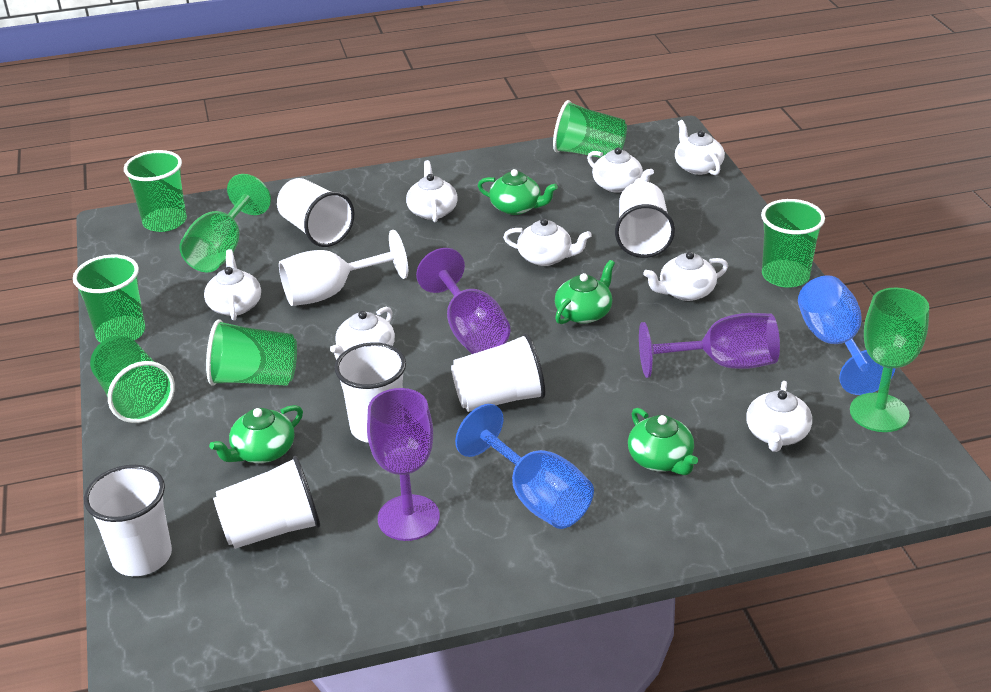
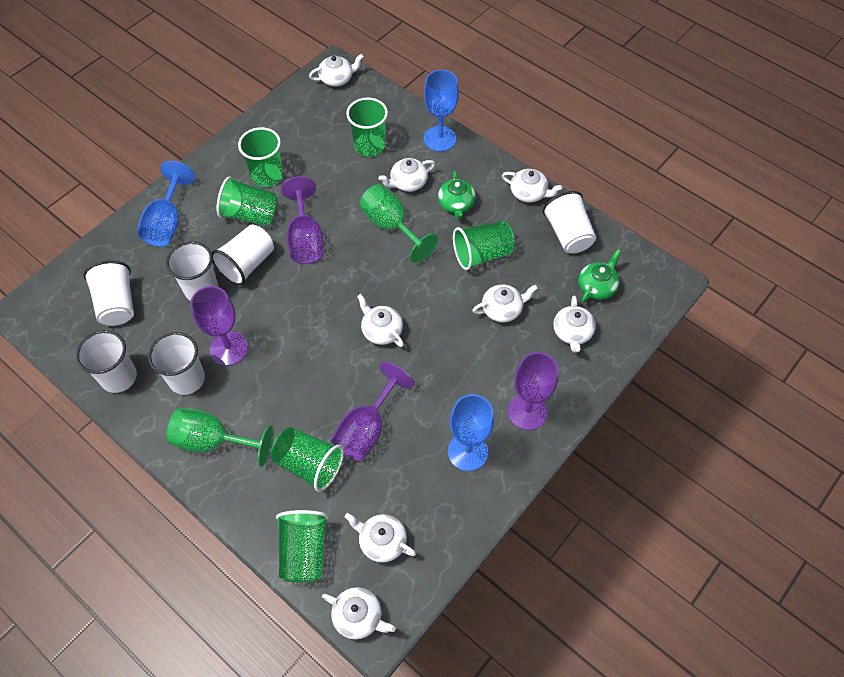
blue goblet: [455,404,594,529] [798,275,896,395] = 2 -> [137,161,195,247] [424,70,459,152] [448,394,494,471] = 3
green teapot: [209,405,303,463] [478,169,558,215] [555,260,615,324] [628,408,698,475] = 4 -> [438,171,476,219] [578,249,621,303] = 2
purple goblet: [367,388,440,541] [416,248,510,354] [639,313,780,378] = 3 -> [190,286,248,366] [281,176,324,264] [331,362,414,461] [508,352,559,430] = 4
white goblet: [279,230,408,306] = 1 -> none = 0

